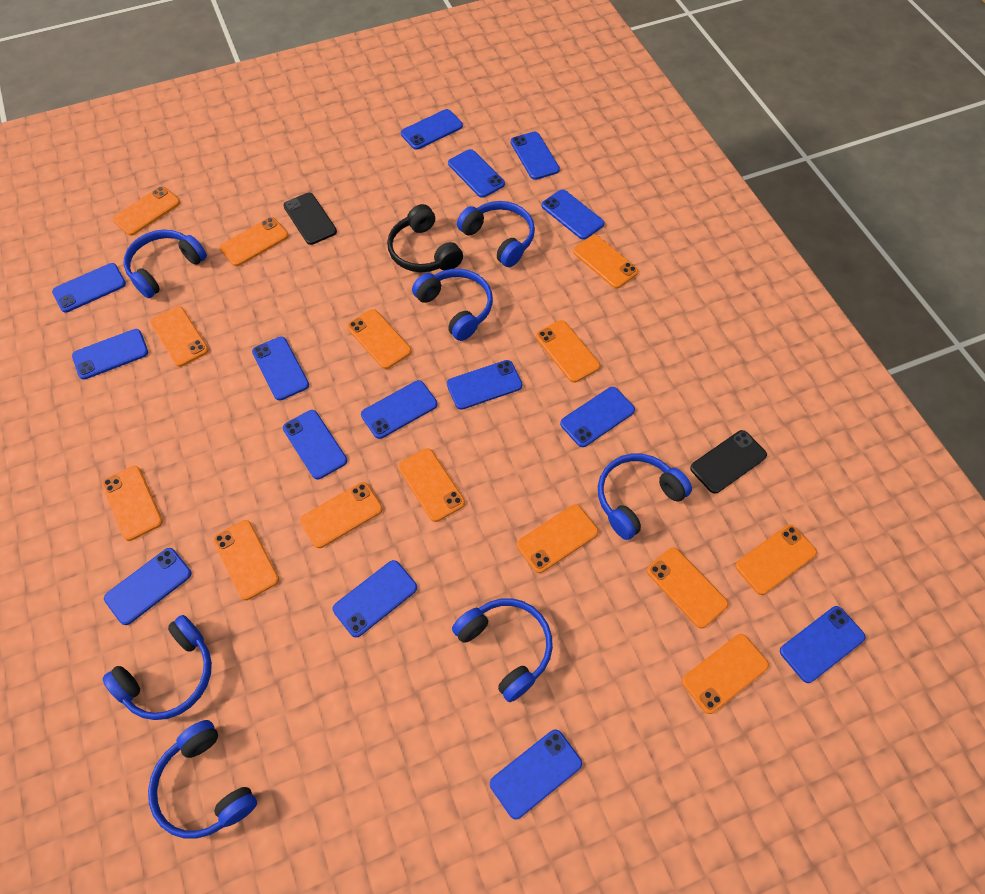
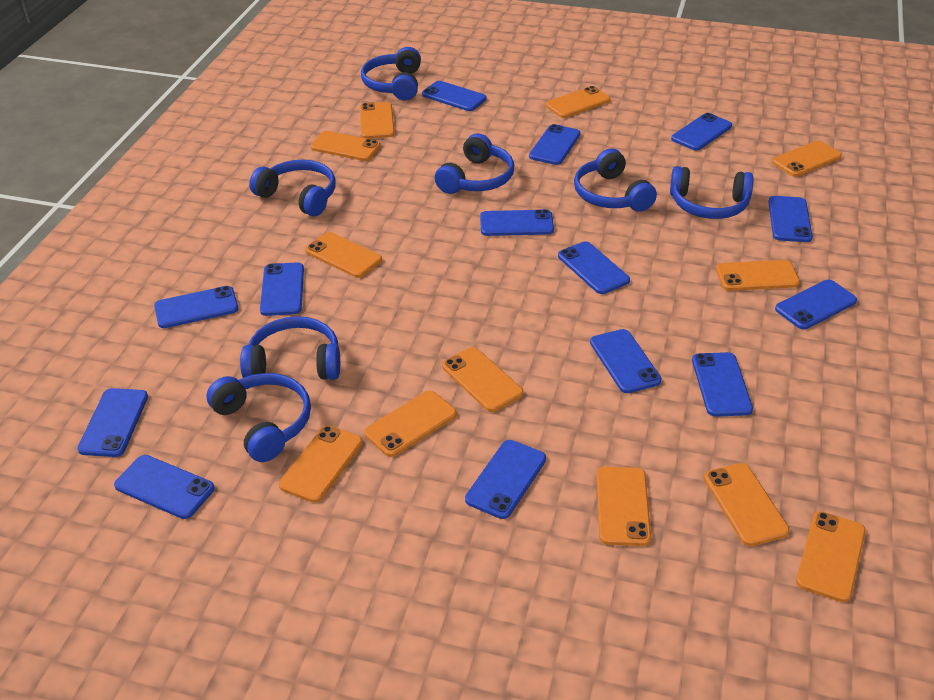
black headphones: [387,204,463,272] = 1 -> none = 0
black phone: [283,193,337,245] [690,430,767,494] = 2 -> none = 0
blue phone: [52,263,126,313] [72,329,148,380] [104,548,191,625] [252,336,309,400] [283,410,347,479] [333,560,417,637] [361,380,437,439] [401,109,463,150] [447,360,522,410] [448,149,505,198] [490,729,582,819] [511,132,560,180] [542,190,604,240] [560,387,635,447] [780,606,866,683] = 15 -> [77,388,148,457] [114,455,215,519] [154,286,239,328] [260,262,304,316] [422,81,487,111] [465,440,546,519] [480,209,554,236] [529,124,581,165] [558,241,630,294] [590,329,662,393] [671,113,732,151] [692,352,753,417] [768,196,813,242] [775,280,857,329] = 14
orange phone: [102,466,163,541] [113,186,180,236] [150,306,209,367] [213,520,279,600] [220,217,289,266] [300,482,383,548] [347,309,412,369] [398,448,465,522] [517,505,598,573] [536,320,600,383] [573,235,638,289] [647,548,728,628] [682,634,769,714] [735,525,817,595] = 14 -> [279,425,363,503] [305,232,382,278] [310,131,381,161] [360,102,395,139] [364,391,457,457] [442,347,523,412] [546,86,611,118] [596,467,651,546] [704,463,790,546] [716,260,800,291] [772,140,842,177] [796,511,866,602] = 12

